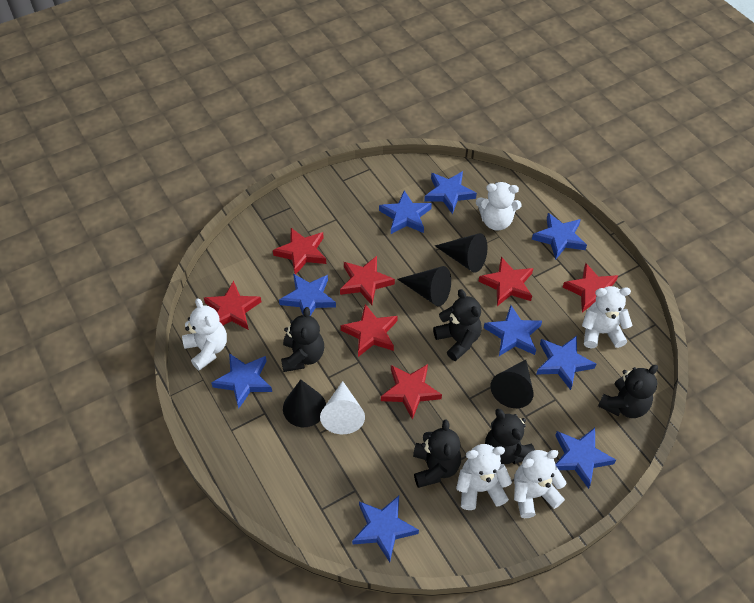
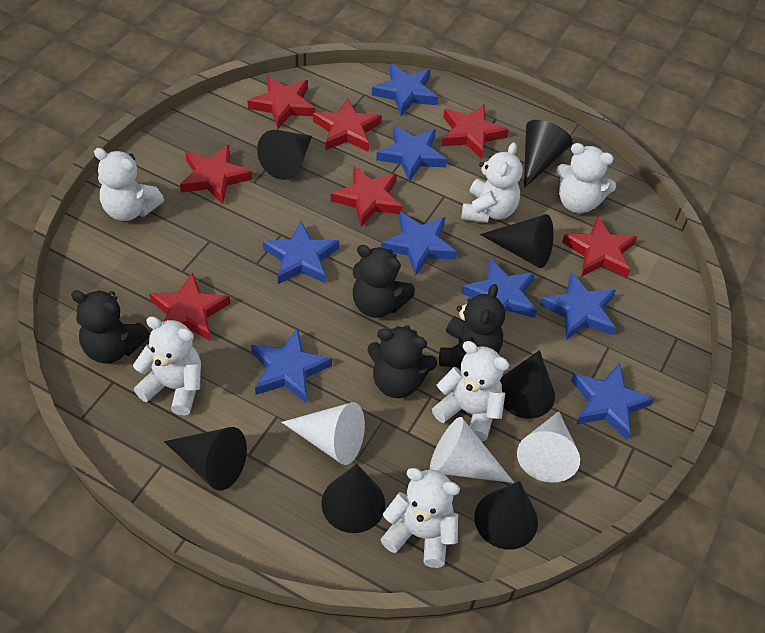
black cone: [283,379,326,427] [397,266,451,306] [435,233,487,273] [490,360,534,408] = 4 -> [164,427,247,491] [257,130,312,180] [321,464,385,533] [474,481,538,550] [480,214,553,268] [500,350,555,419] [524,120,573,188] = 7
black teddy bear: [281,307,324,372] [413,419,461,488] [433,289,482,361] [485,409,535,464] [598,365,658,418] = 5 -> [71,290,150,363] [353,245,415,318] [367,325,437,398] [439,284,505,368] = 4
blue star: [211,353,272,409] [279,274,336,316] [352,496,419,562] [379,190,432,234] [424,171,477,214] [484,305,542,356] [532,213,587,260] [536,336,596,390] [555,428,616,489] = 9 -> [251,328,332,404] [263,221,339,284] [372,64,438,116] [376,125,447,182] [381,212,457,276] [461,258,537,318] [540,272,616,340] [571,363,655,440] = 8
white cone: [320,381,365,434] = 1 -> [281,402,365,465] [430,417,514,483] [517,411,580,483] = 3
white teddy bear: [182,298,227,371] [456,444,512,510] [476,182,522,231] [514,450,567,518] [582,286,633,349] = 5 -> [94,148,164,221] [133,316,201,416] [380,468,460,568] [432,341,509,441] [461,142,522,223] [556,143,616,213] = 6

